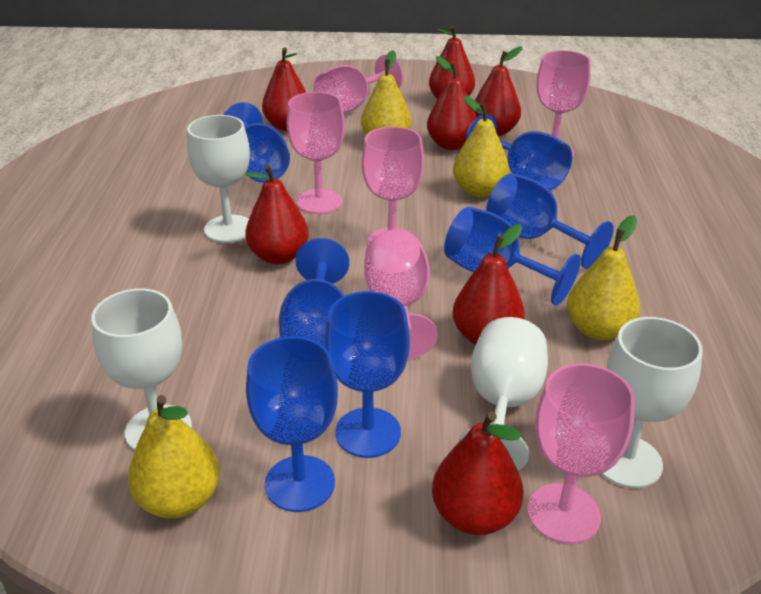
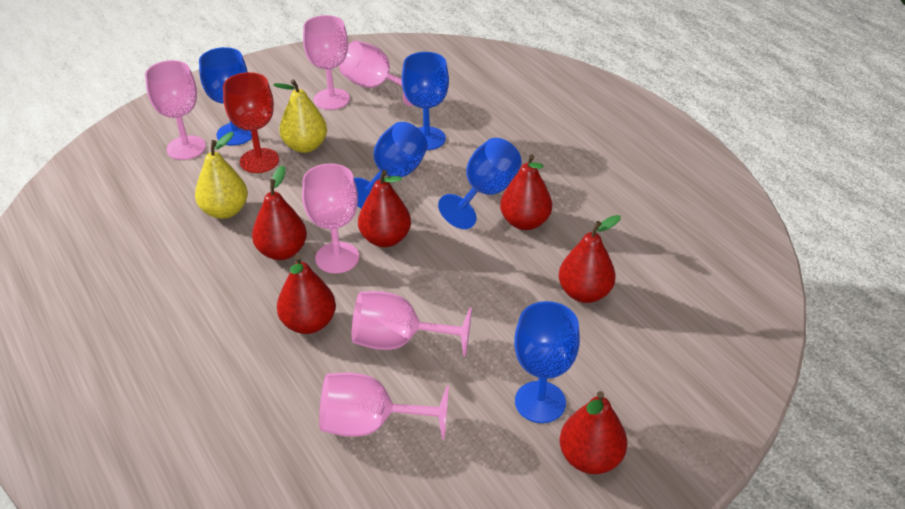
blue goblet: [224,102,290,183] [246,336,338,512] [279,238,349,347] [325,291,410,458] [444,207,581,305] [465,114,572,190] [486,173,614,269] = 7 -> [199,47,252,145] [354,122,428,209] [402,52,449,150] [438,138,522,229] [514,301,580,423] = 5
red goblet: none = 0 -> [223,72,279,173] = 1
red pear: [245,165,309,264] [262,48,307,131] [427,56,477,150] [429,25,475,99] [432,412,524,535] [453,224,525,345] [475,46,522,136] = 7 -> [252,166,307,260] [277,255,336,334] [358,170,411,247] [500,154,552,230] [558,215,621,303] [560,391,627,474] = 6
white goblet: [91,289,192,450] [187,115,250,243] [459,317,548,471] [602,317,703,488] = 4 -> none = 0
yellow pear: [128,395,220,518] [361,50,411,135] [453,96,509,197] [567,215,640,340] = 4 -> [195,132,248,219] [274,79,327,153] = 2

